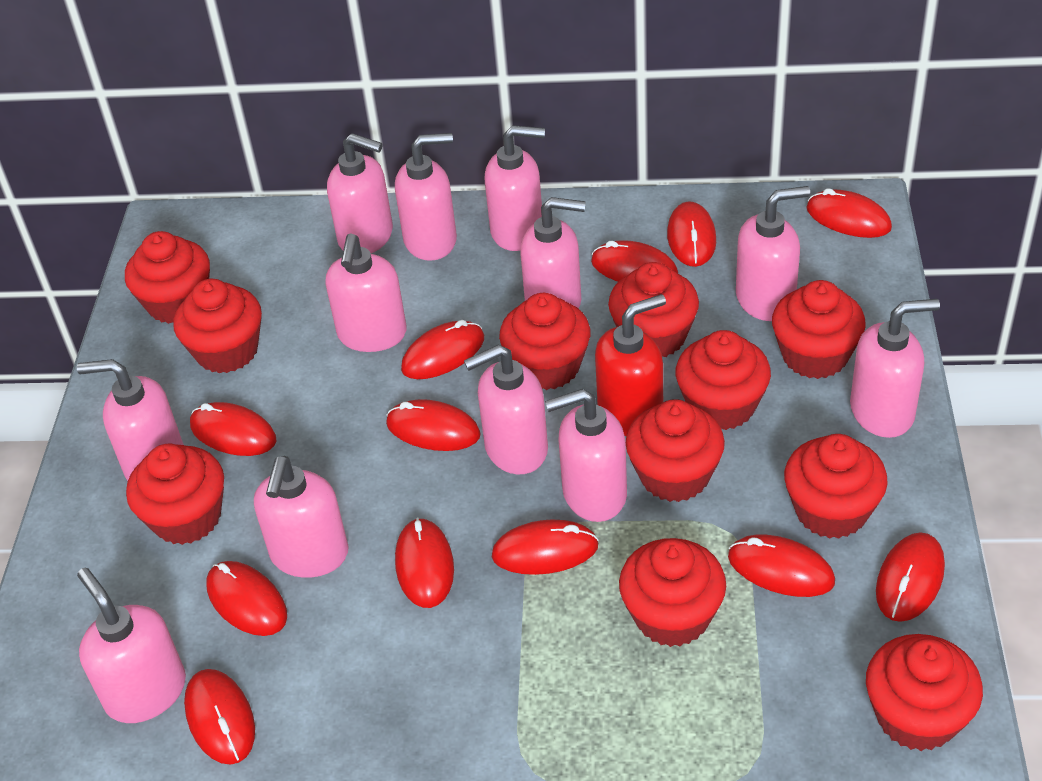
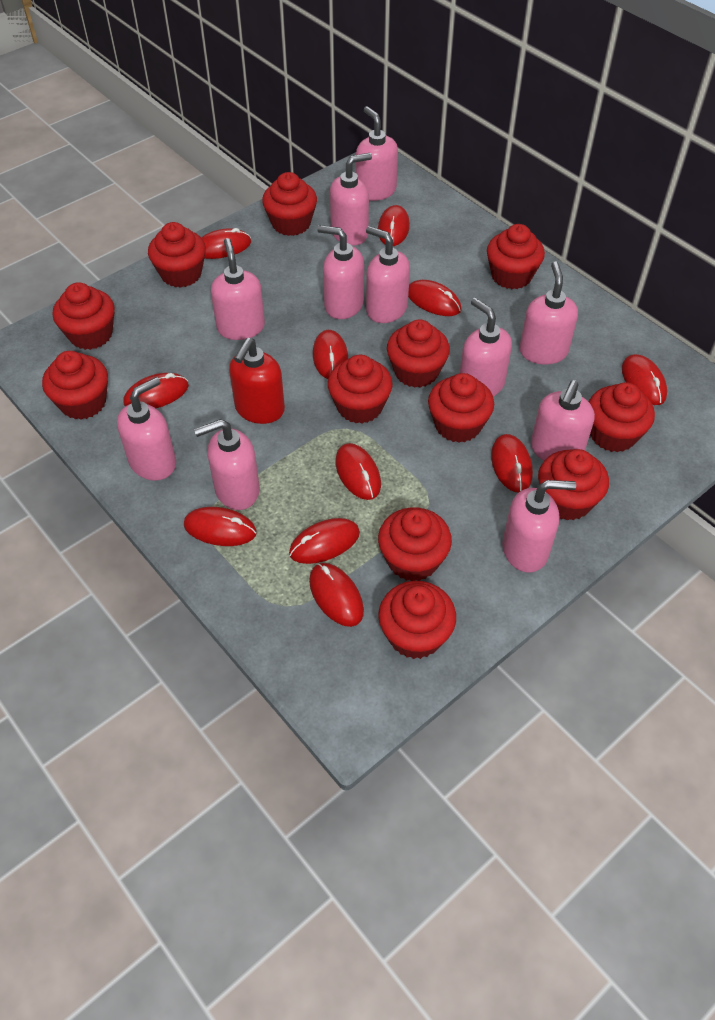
pink soap dispenser: [77,359,184,481] [77,568,186,723] [254,456,349,578] [326,234,407,352] [327,133,393,253] [395,133,457,261] [464,345,548,474] [484,125,545,251] [520,197,586,309] [545,389,627,522] [736,186,810,321] [850,299,940,438] = 12 -> [117,377,176,481] [194,419,260,510] [211,238,265,340] [317,225,364,319] [330,153,372,246] [356,106,398,201] [366,226,410,323] [460,298,512,397] [502,480,576,573] [520,261,578,365] [531,380,595,461] = 11
red cupcake: [125,231,210,324] [126,444,224,545] [173,279,262,373] [499,293,590,390] [608,262,699,357] [619,538,726,647] [626,399,725,502] [676,330,771,430] [772,280,866,379] [784,434,888,539] [866,634,983,751] = 11 -> [42,351,108,420] [53,282,115,350] [148,222,206,288] [262,172,317,236] [328,355,393,424] [378,507,452,581] [378,581,456,659] [387,319,450,388] [428,373,494,443] [487,224,545,289] [538,449,609,520] [589,382,655,452] = 12
red mouse: [184,669,255,765] [190,402,276,456] [206,561,287,636] [386,399,480,451] [395,518,454,608] [401,320,484,379] [492,520,599,575] [591,240,678,282] [667,201,716,267] [728,535,835,597] [806,188,892,238] [876,532,945,622] = 12 -> [123,373,189,408] [184,507,257,546] [201,228,251,259] [289,518,360,564] [309,563,364,627] [313,330,348,379] [335,443,381,500] [378,205,410,246] [408,280,462,316] [491,434,533,492] [622,354,667,405] = 11

